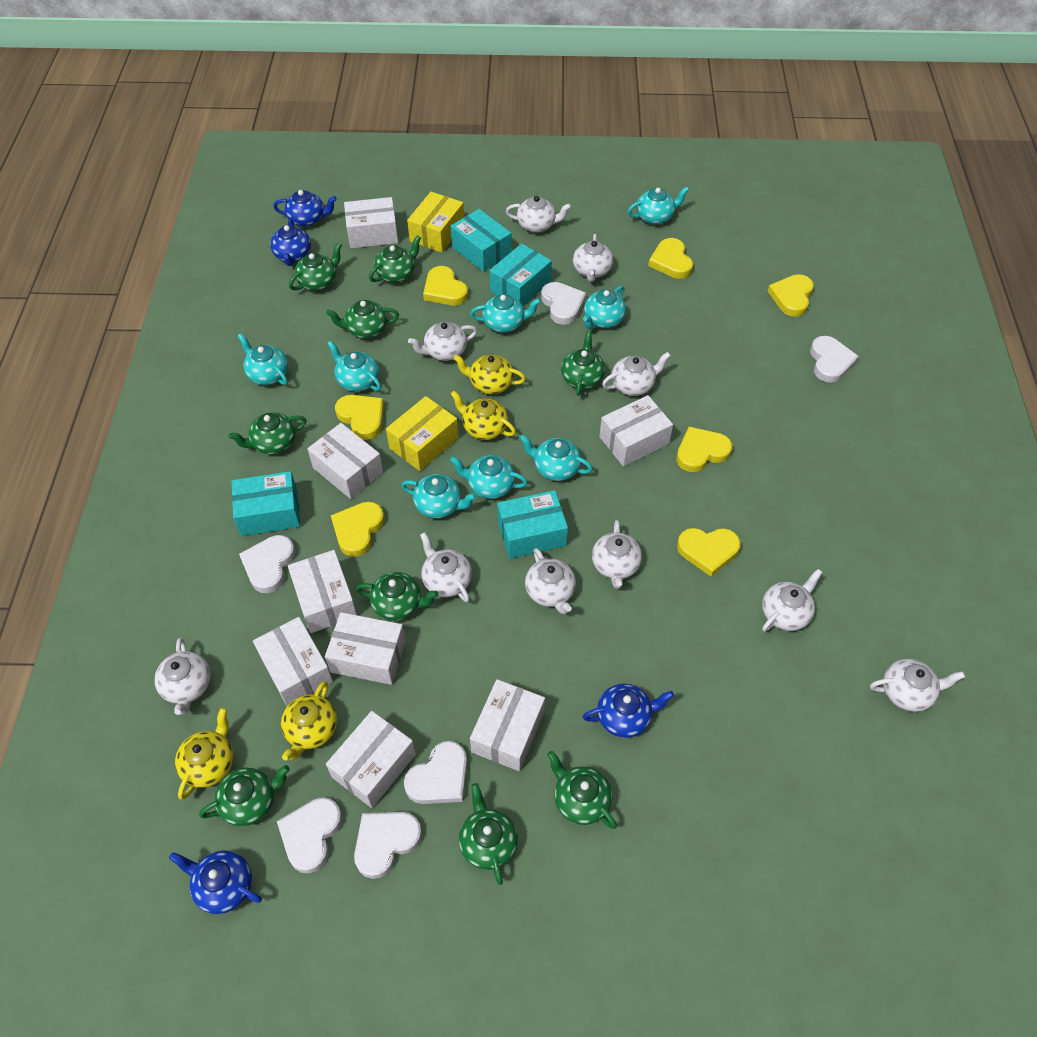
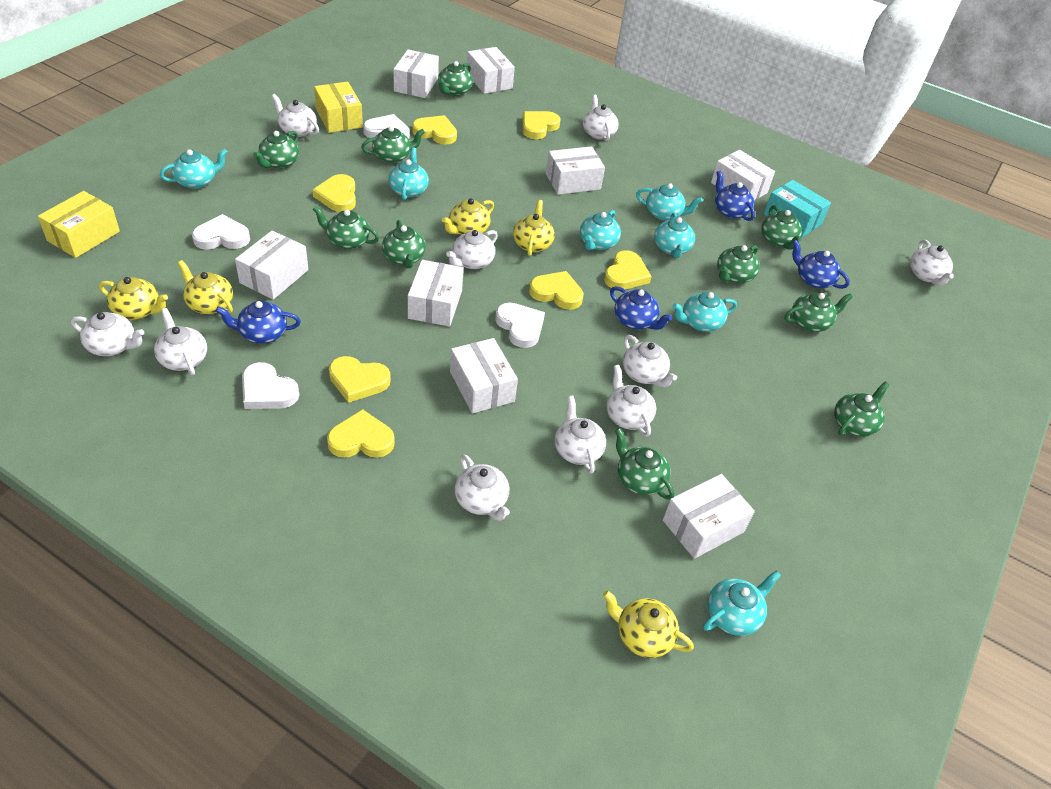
green teapot: [199,765,290,826] [229,412,307,454] [289,243,342,291] [326,300,399,338] [356,572,438,621] [369,235,421,283] [459,783,518,885] [547,751,617,829] [561,330,605,396] = 9 -> [253,131,299,169] [313,206,379,249] [361,126,425,163] [382,220,426,268] [438,61,473,96] [615,428,674,500] [717,245,760,283] [761,205,802,250] [785,293,853,332] [834,382,889,437] = 10
turquoise box: [232,471,300,536] [451,209,512,272] [489,244,552,306] [497,490,568,559] = 4 -> [764,180,831,238] = 1
turquoise teapot: [238,333,288,385] [327,340,381,392] [401,474,477,518] [450,455,528,499] [470,294,541,333] [519,434,593,481] [583,286,626,329] [627,187,689,224] = 8 -> [160,149,227,189] [388,147,429,200] [580,210,621,250] [636,183,703,220] [654,213,695,258] [673,292,737,332] [703,570,781,636] = 7
white heart: [239,535,295,593] [277,797,342,874] [354,812,422,879] [404,741,467,804] [541,282,586,325] [810,336,859,383] = 6 -> [192,214,250,250] [242,362,299,409] [363,114,410,139] [495,302,545,348] = 4
yellow teapot: [175,707,234,800] [281,681,337,761] [451,391,516,440] [453,354,526,394] = 4 -> [99,277,168,320] [178,260,233,314] [442,198,494,235] [513,200,555,256] [603,591,694,658] = 5

